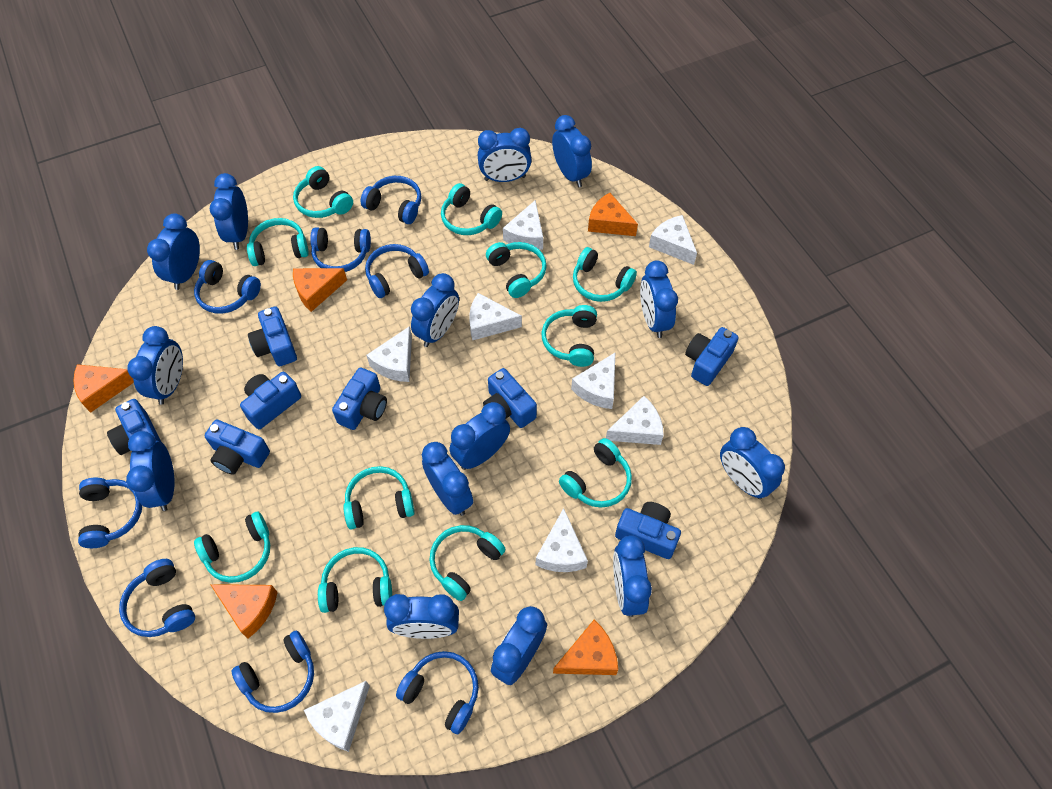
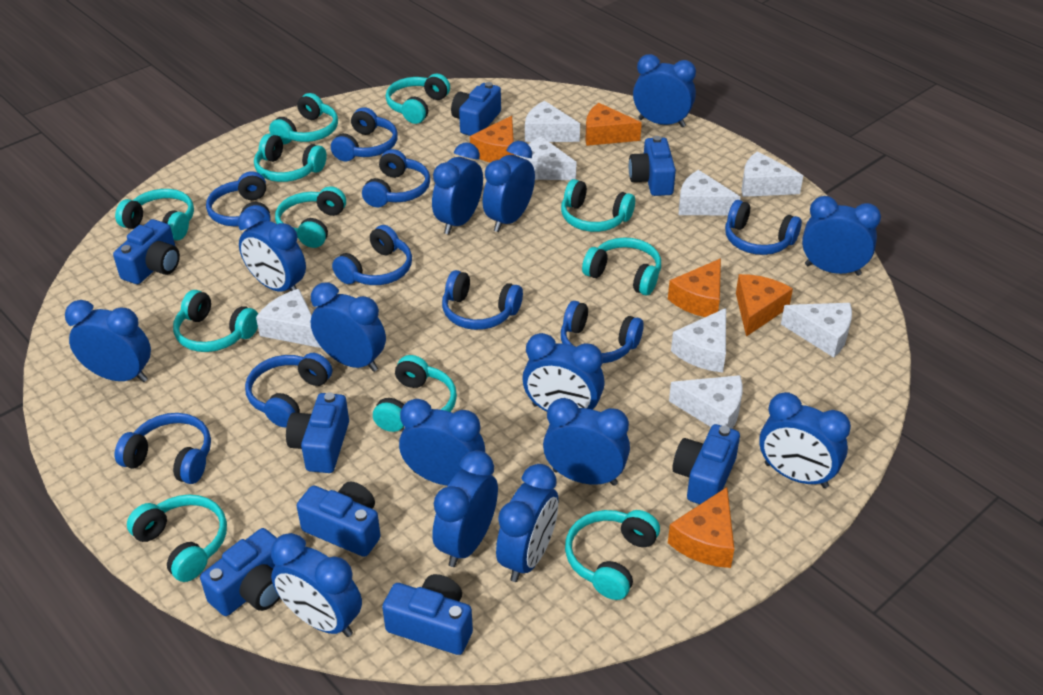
blue headphones: [78,478,142,548] [119,559,195,637] [194,260,261,314] [231,631,314,713] [310,227,371,272] [361,176,421,224] [365,244,429,298] [396,651,479,734] = 8 -> [115,413,211,484] [206,171,271,229] [245,353,332,427] [331,107,398,161] [332,225,412,285] [362,149,430,207] [442,270,523,330] [561,301,644,363] [725,200,802,255] = 9

